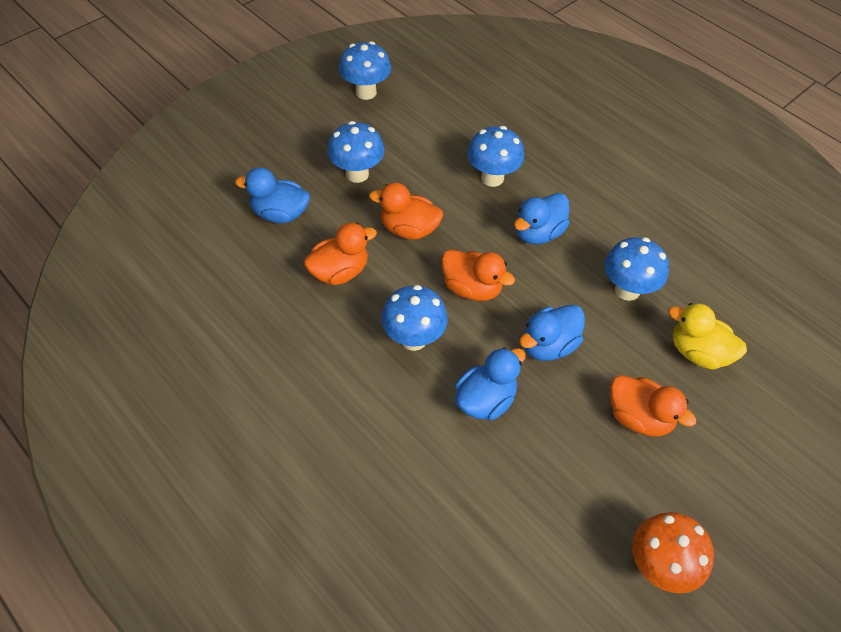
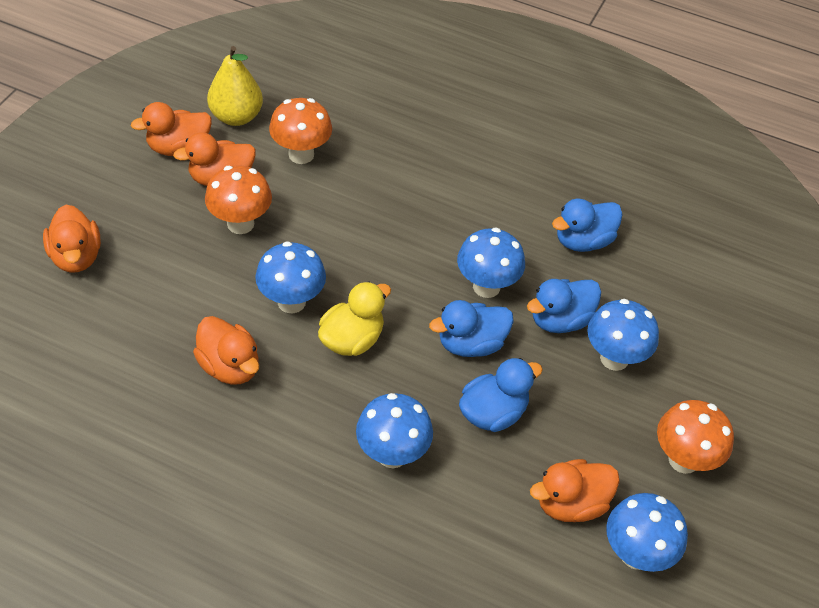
orange duck: [304,223,377,285] [369,182,443,240] [441,249,515,301] [610,375,696,437] = 4 -> [43,205,101,272] [131,102,211,156] [173,132,256,186] [193,316,259,385] [530,459,620,522] = 5
orange mushroom: [632,512,714,594] = 1 -> [205,165,272,234] [269,98,332,164] [657,400,734,474] = 3
yellow pear: none = 0 -> [207,46,263,126] = 1

